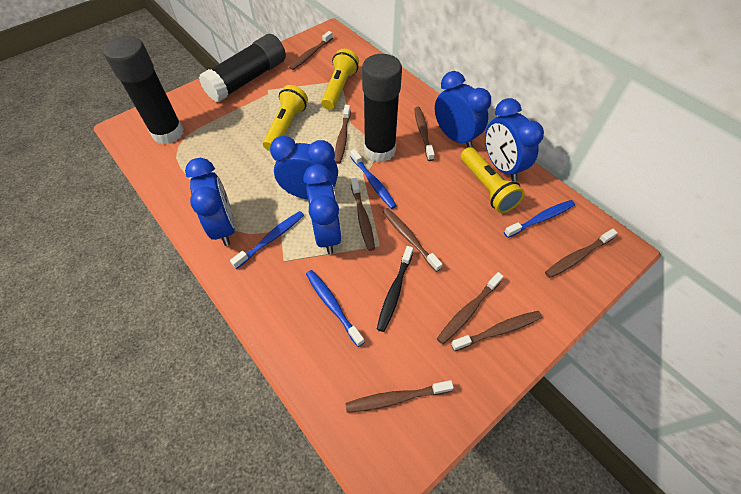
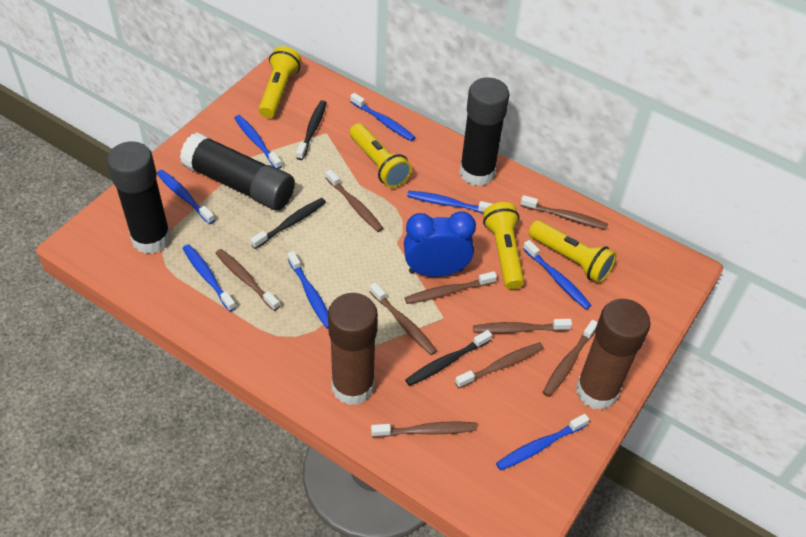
black toothbrush: [377,246,413,332] = 1 -> [250,198,326,249] [296,100,327,160] [405,330,492,386] = 3
blue clock: [185,158,235,246] [270,136,338,199] [304,164,342,254] [435,71,491,148] [485,98,544,182] = 5 -> [404,211,476,277] = 1
blue toothbrush: [230,211,304,269] [306,270,364,347] [350,149,397,209] [504,200,575,238] = 4 -> [157,170,215,224] [183,244,236,312] [234,115,282,169] [288,251,328,329] [350,93,416,141] [407,191,492,213] [496,414,589,471] [523,240,591,309] = 8
brown glue stick: none = 0 -> [328,293,378,405] [576,299,651,410] = 2
yellow flashlight: [263,85,308,151] [321,49,359,110] [461,147,525,213] = 3 -> [259,46,301,118] [349,123,412,188] [483,202,524,289] [529,220,617,283] = 4

